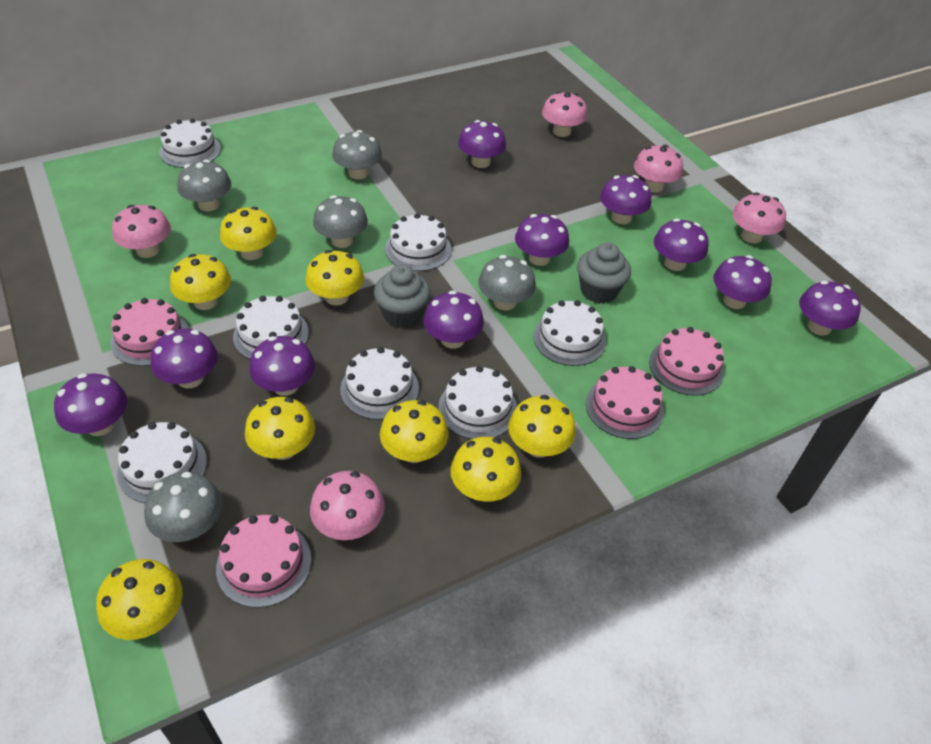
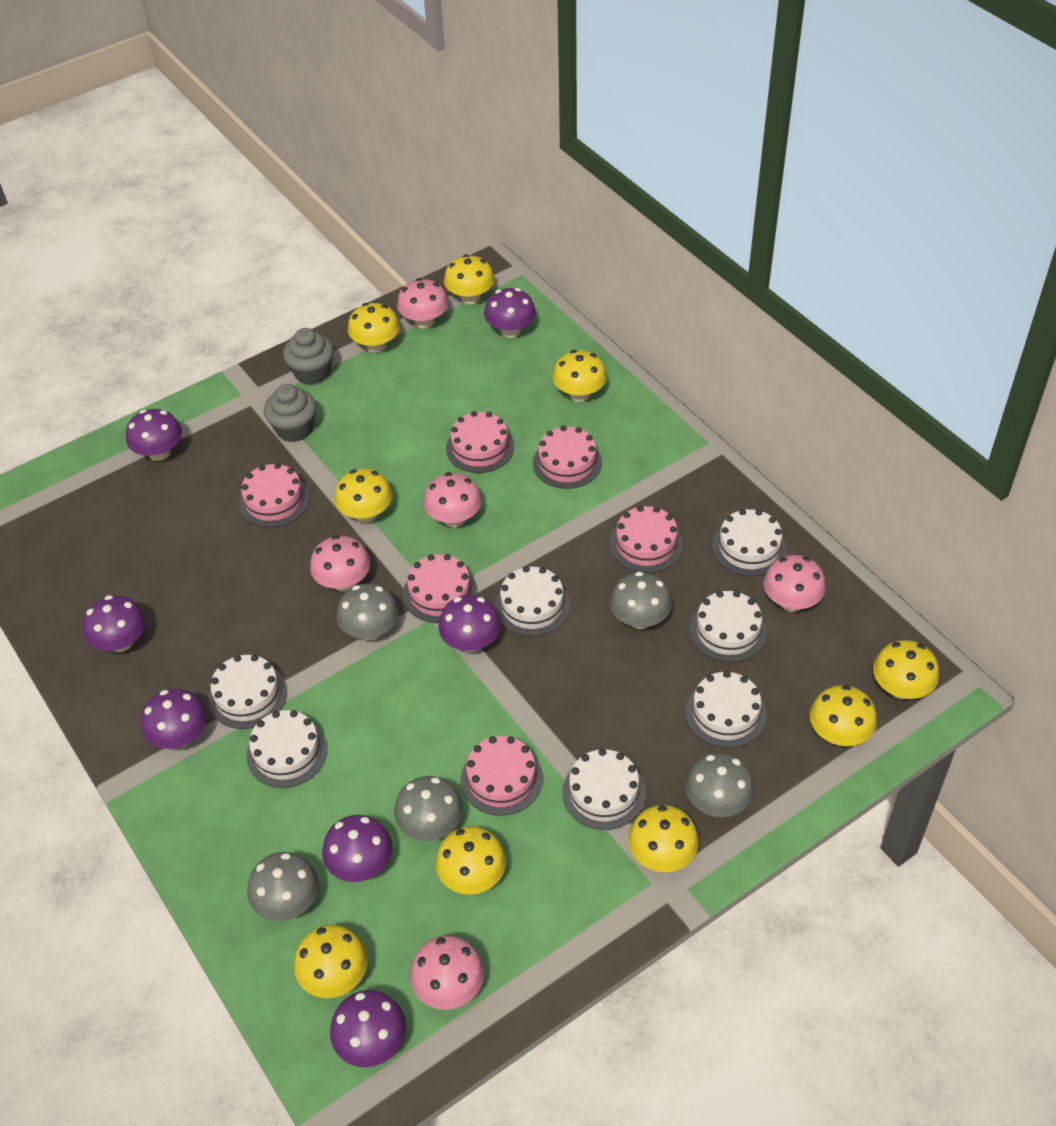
pink cake: [111,298,189,366] [216,515,311,608] [586,366,664,439] [649,327,724,396] = 4 -> [239,463,310,528] [403,554,477,623] [446,411,515,473] [461,736,543,815] [533,426,602,489] [610,506,683,573] = 6
purple mushroom: [54,373,127,436] [151,329,218,388] [249,336,315,396] [423,291,484,349] [458,120,506,168] [515,214,569,266] [600,175,651,224] [654,218,709,271] [713,255,772,309] [799,281,861,336] = 10 -> [83,595,146,652] [126,409,182,461] [141,689,207,749] [322,815,392,882] [330,990,406,1067] [438,595,501,652] [484,288,536,338] = 7
yellow mushroom: [96,559,183,640] [170,254,231,310] [220,207,277,260] [245,397,315,460] [306,250,364,306] [380,400,449,463] [450,437,521,502] [508,395,576,458] = 8 -> [294,925,368,998] [335,469,392,523] [348,303,400,353] [436,826,506,895] [444,254,495,304] [553,350,607,402] [628,805,699,872] [810,685,877,746] [873,640,939,699] = 9

